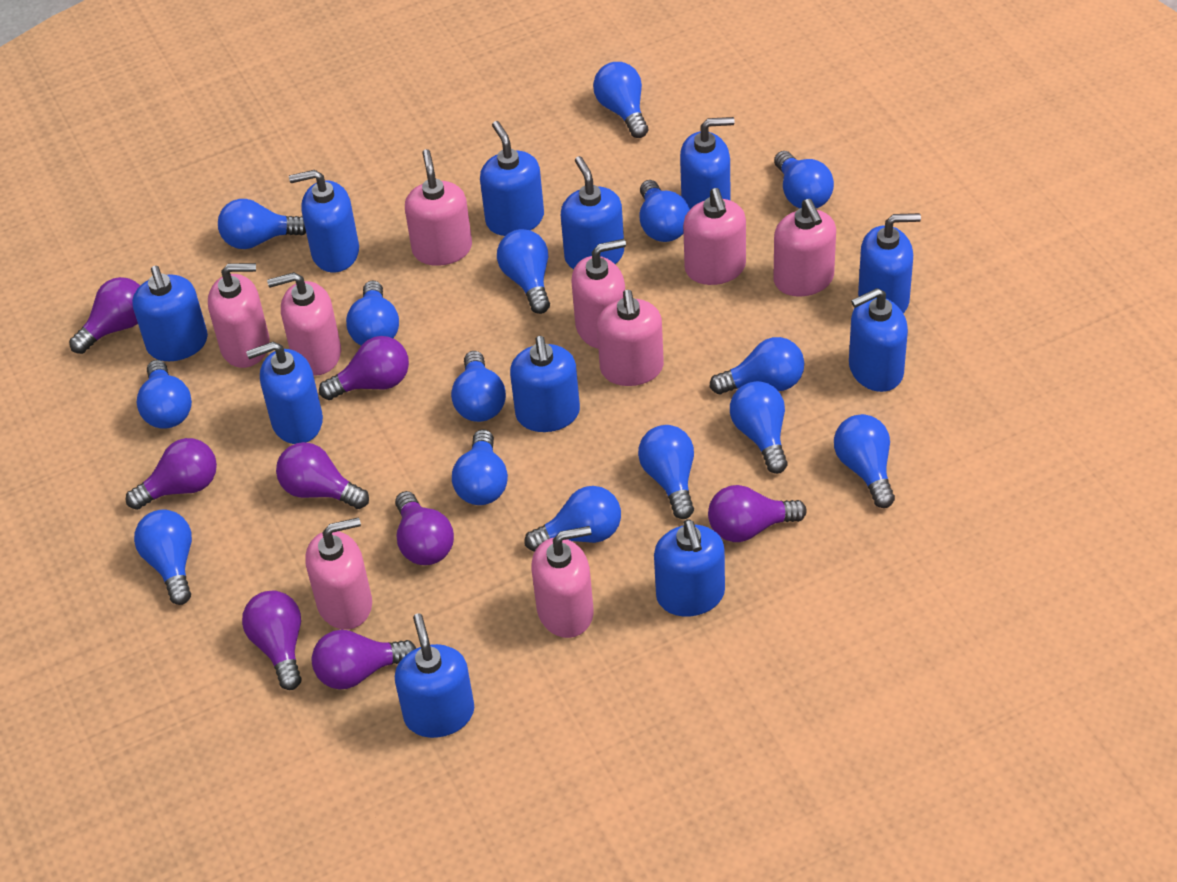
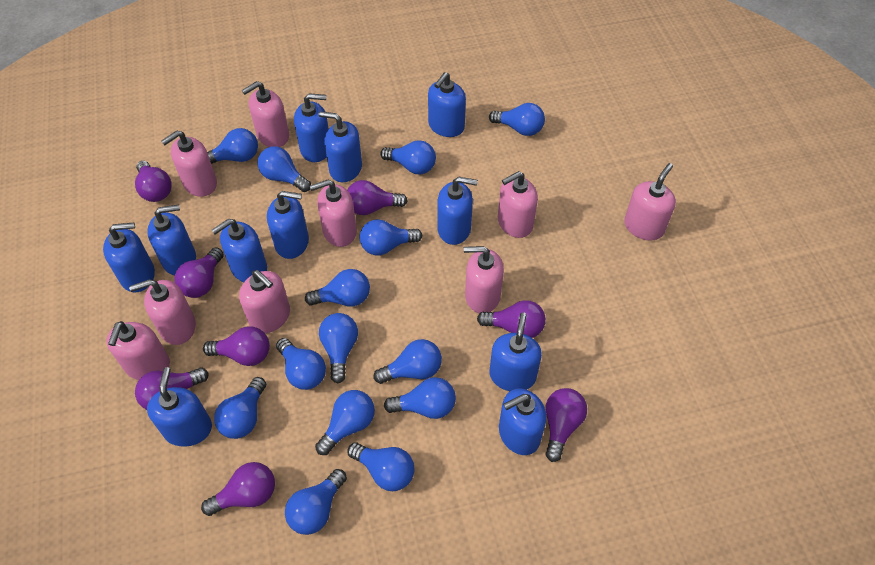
blue light bulb: [134,509,192,605] [137,360,192,429] [218,199,306,249] [346,281,399,345] [451,351,506,422] [452,429,508,505] [497,229,550,314] [524,486,621,552] [593,62,648,138] [638,425,694,519] [640,180,690,242] [710,337,804,394] [730,381,788,474] [774,151,834,208] [834,414,895,508] = 15 -> [207,128,258,164] [214,377,266,439] [258,146,311,192] [276,338,326,390] [285,469,347,535] [305,269,370,307] [315,390,375,455] [319,313,358,383] [348,443,415,491] [359,219,422,256] [374,339,442,384] [380,140,436,174] [384,377,456,419] [489,103,545,136] = 14

